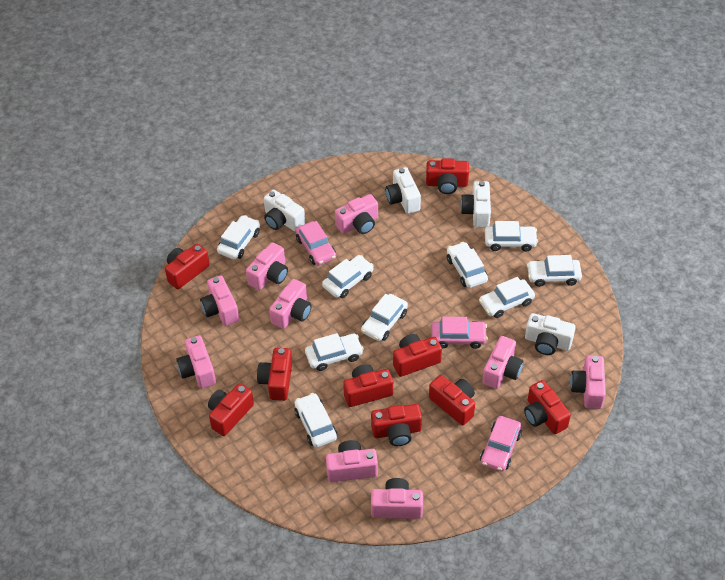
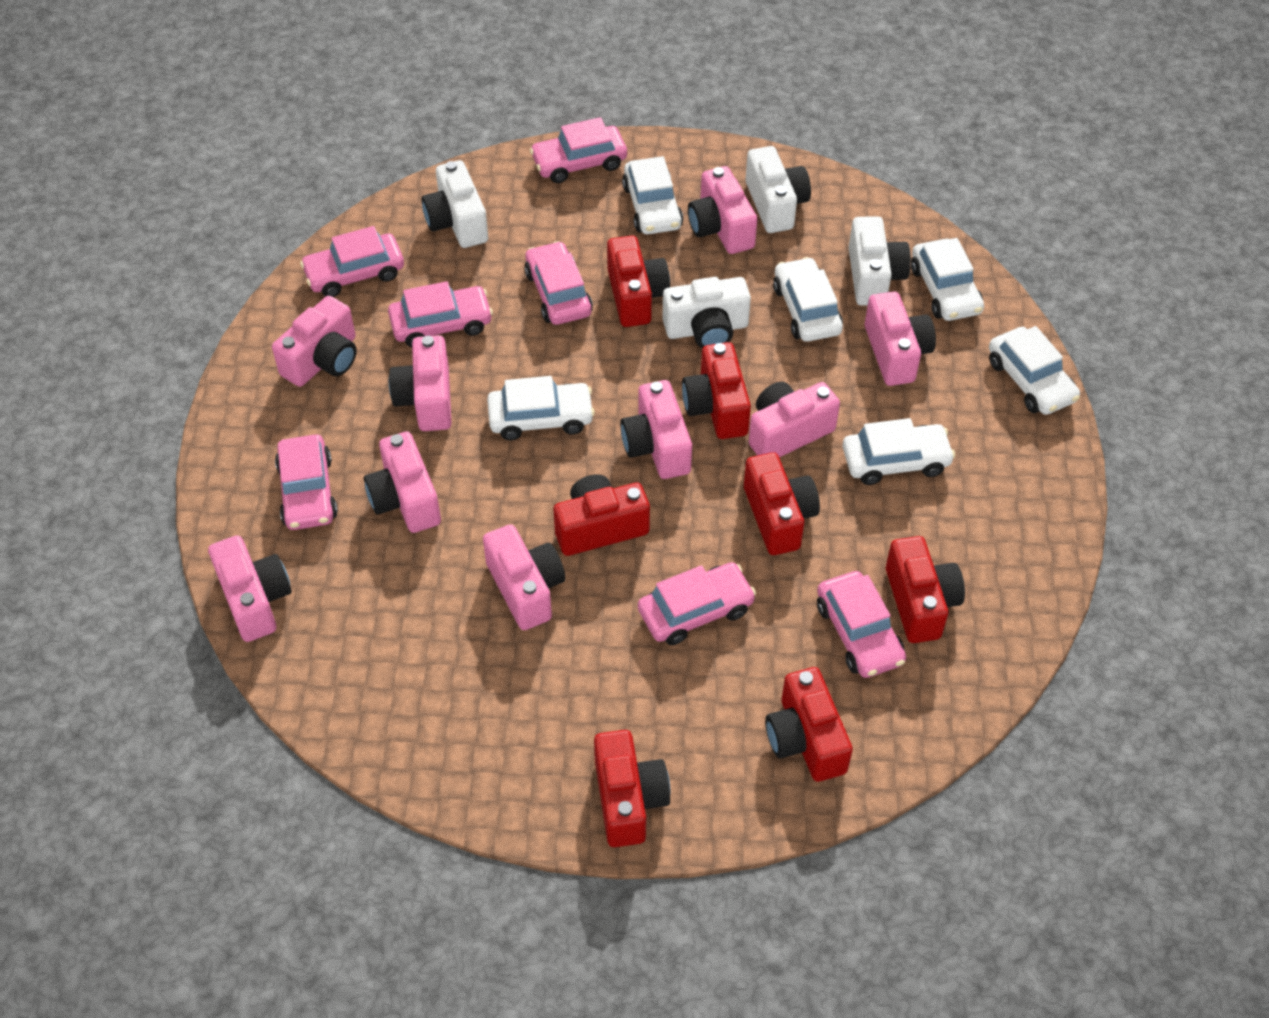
pink car: [296,221,336,265] [431,317,488,349] [480,416,522,472] = 3 -> [275,434,338,530] [300,226,404,297] [388,281,493,347] [524,241,593,325] [530,117,627,183] [638,562,756,645] [817,571,906,678] = 7
red camera: [165,244,210,289] [208,383,254,436] [257,348,292,401] [343,364,393,407] [371,404,422,446] [393,334,442,377] [426,158,469,194] [429,375,475,425] [524,380,571,434] = 9 -> [554,475,650,556] [594,730,671,847] [607,236,670,327] [682,342,751,439] [744,452,820,555] [765,667,853,782] [886,536,965,643] = 7
white car: [217,215,260,260] [294,393,337,448] [305,333,364,371] [322,255,374,298] [361,294,408,341] [447,242,488,288] [479,277,535,318] [485,221,538,251] [527,255,582,287] = 9 -> [487,376,595,440] [622,156,683,234] [773,257,843,342] [842,418,955,485] [911,238,984,321] [989,326,1080,415] = 6

